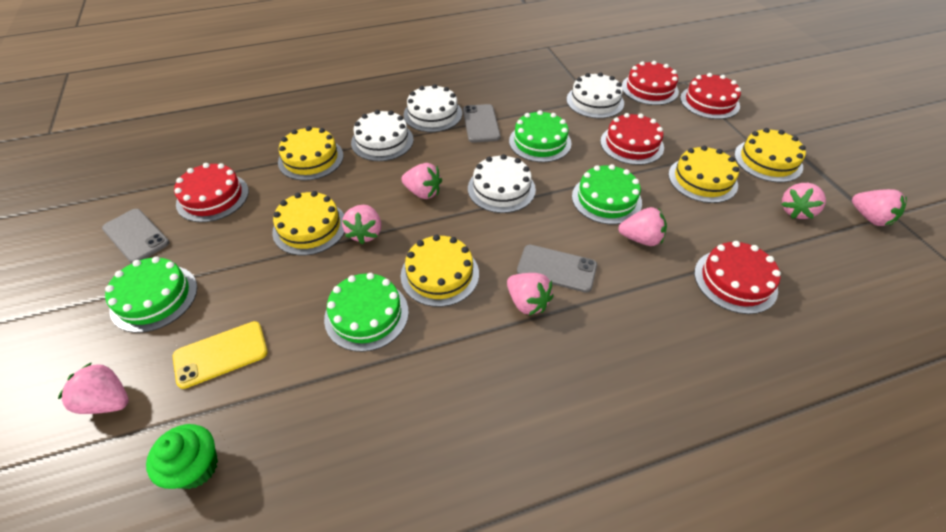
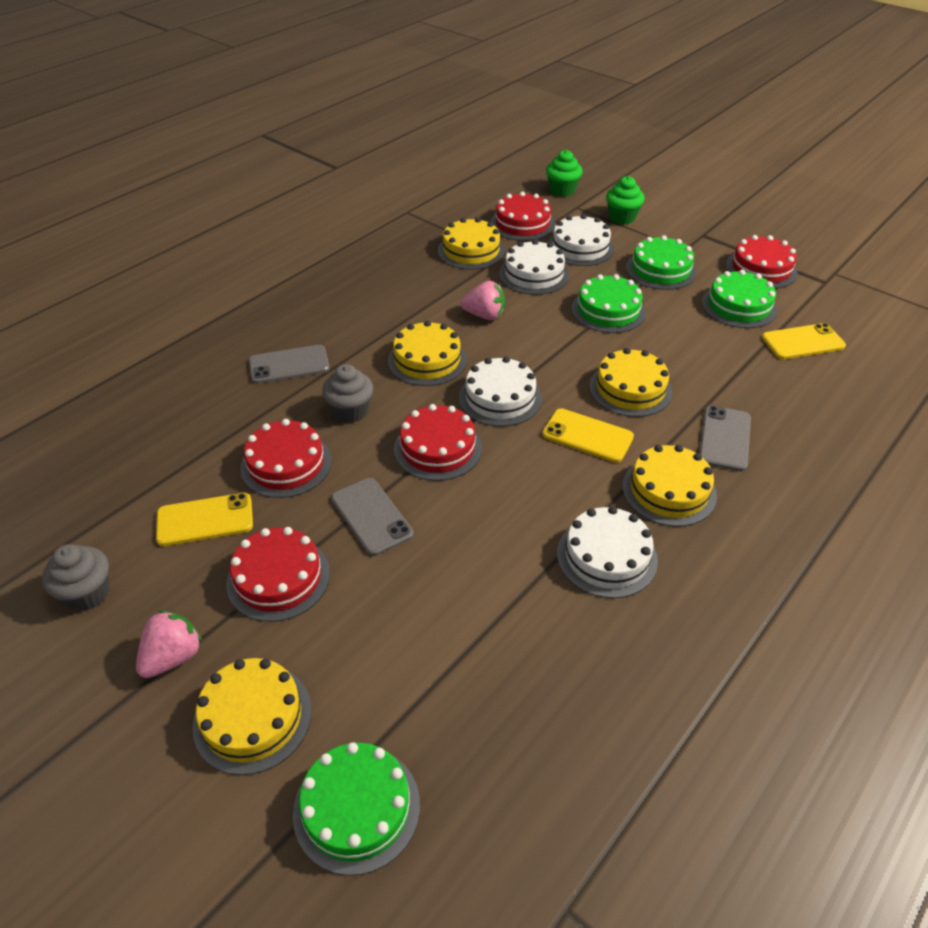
green cupcake: [146,424,218,489] = 1 -> [546,150,583,197] [606,176,645,225] = 2
grey cupcake: none = 0 -> [42,544,109,611] [322,364,373,423] = 2
pink strawberry: [58,362,129,414] [342,205,381,244] [401,163,442,199] [507,273,554,315] [618,207,667,246] [781,183,826,219] [852,189,907,226] = 7 -> [136,610,203,678] [461,281,505,320] = 2
yellow phone: [173,321,268,389] = 1 -> [156,493,253,546] [542,408,634,463] [762,323,846,359] = 3

